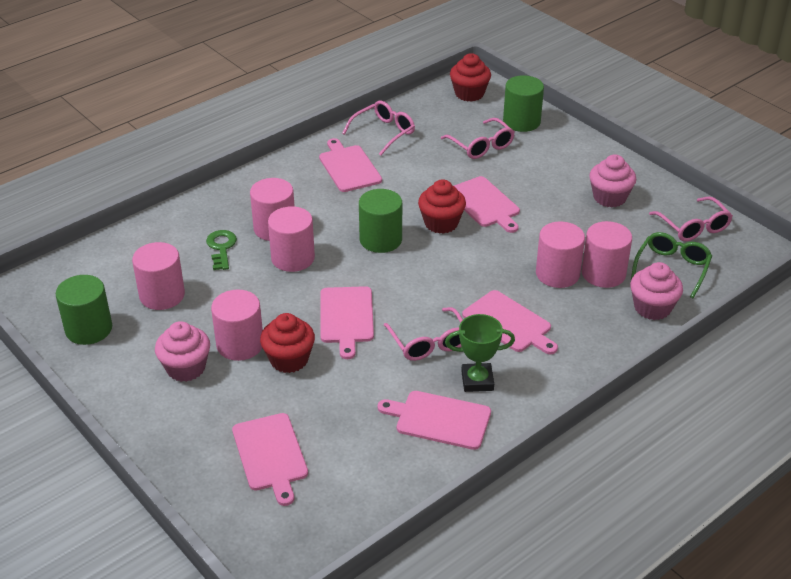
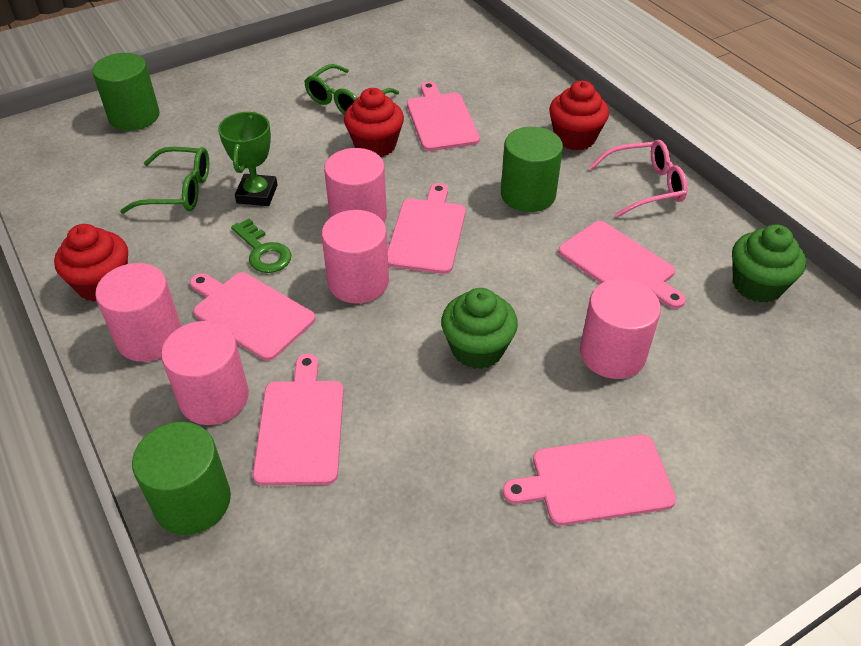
green cupcake: none = 0 -> [441,288,518,369] [732,224,806,303] = 2
green glasses: [631,232,712,298] = 1 -> [120,147,209,214] [304,64,399,115] = 2
pink cupcake: [155,321,210,382] [589,154,636,208] [630,262,683,320] = 3 -> none = 0
pink cylinder: [132,242,185,310] [211,289,263,361] [250,178,295,241] [268,206,315,272] [536,222,585,288] [582,221,632,288] = 6 -> [95,263,182,362] [161,321,249,425] [321,210,389,304] [324,148,387,223] [580,279,661,379] = 5
pink glasses: [342,101,415,156] [384,307,463,361] [441,118,515,159] [649,196,733,241] = 4 -> [589,140,688,217] = 1

